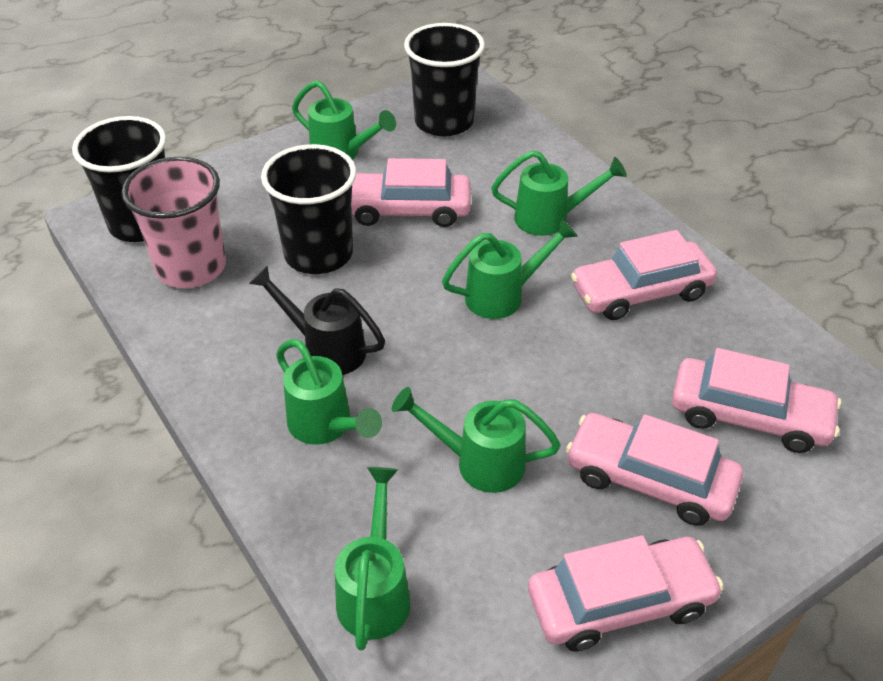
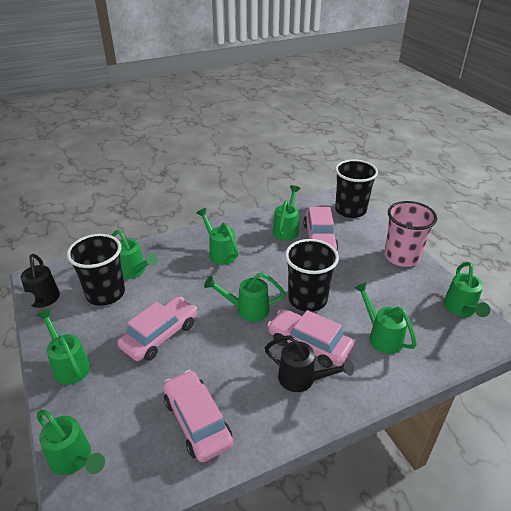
black watering can: [249,265,385,375] = 1 -> [20,254,60,308] [265,335,354,392] = 2
green watering can: [276,339,382,445] [292,80,396,160] [335,467,410,650] [392,387,561,493] [442,218,578,319] [491,150,627,236] = 6 -> [36,309,90,385] [37,410,105,475] [111,230,158,279] [196,208,239,265] [204,273,285,322] [273,185,300,241] [354,282,417,354] [443,262,490,317] = 8
pink car: [351,158,471,227] [528,535,724,652] [566,413,743,526] [571,230,717,320] [672,348,841,453] = 5 -> [117,297,197,361] [163,370,233,462] [268,309,354,368] [303,207,338,251] = 4

